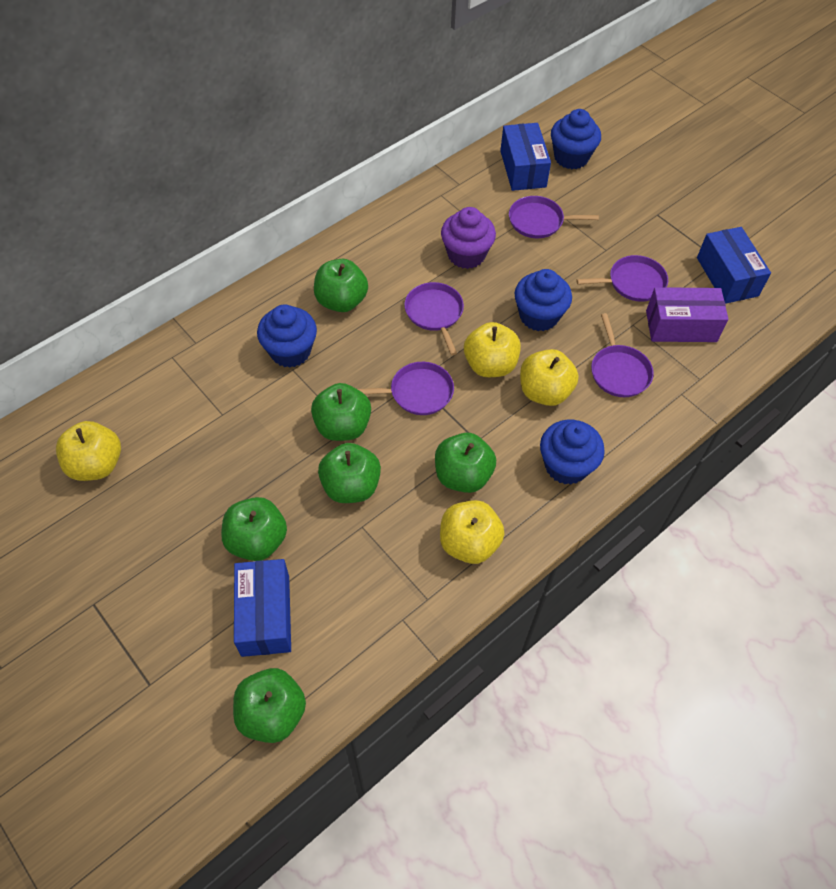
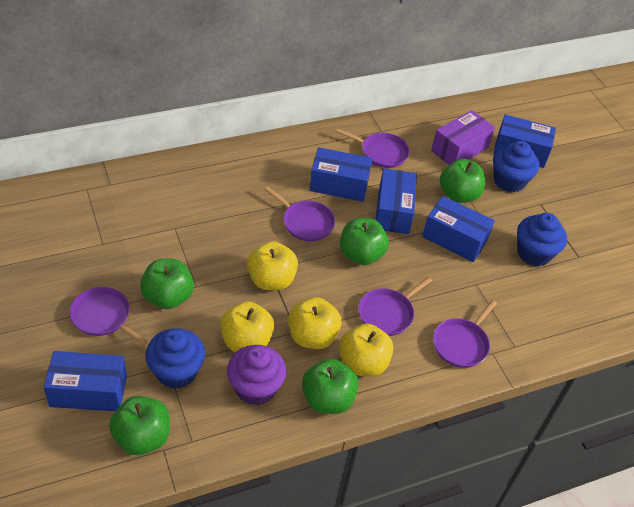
blue box: [234,559,291,657] [500,123,551,191] [697,227,771,304] = 3 -> [44,351,127,411] [309,147,372,202] [376,169,417,234] [422,196,495,262] [493,114,556,168] = 5
blue cupcake: [257,304,317,368] [514,269,572,331] [540,420,605,485] [551,109,601,169] = 4 -> [145,328,205,389] [493,141,539,192] [517,213,567,267] = 3
green apple: [221,497,287,561] [233,668,306,743] [311,383,371,441] [314,259,368,312] [318,443,381,503] [435,433,496,493] = 6 -> [109,396,170,455] [140,258,194,309] [302,359,358,414] [340,218,389,265] [440,159,485,203] = 5

